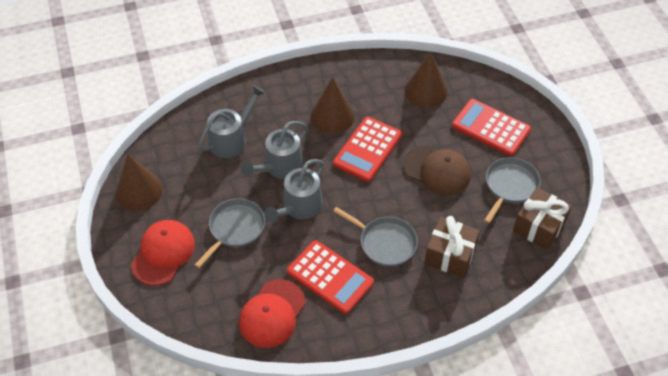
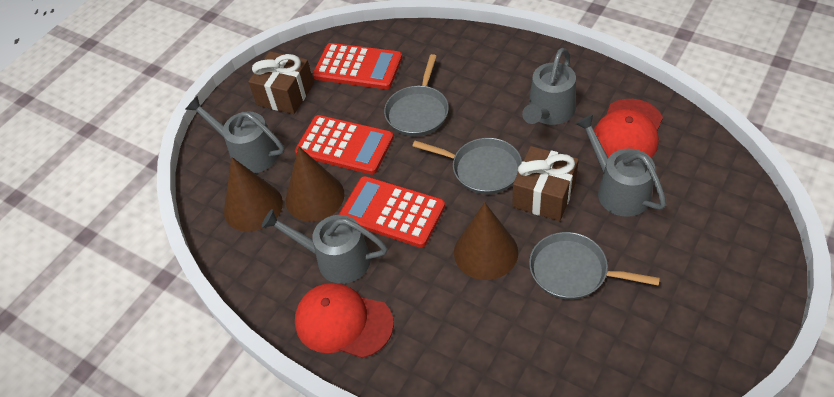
brown cap: [403,146,471,195] = 1 -> none = 0
grey watering can: [198,85,266,158] [241,121,308,179] [264,159,324,223] = 3 -> [185,96,284,173] [262,209,387,284] [522,48,576,125] [575,114,666,217] = 4

